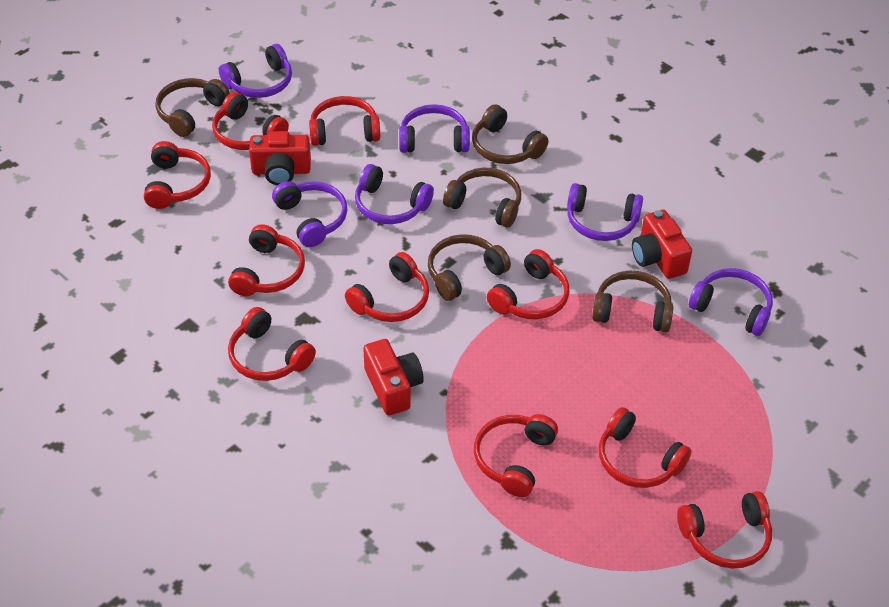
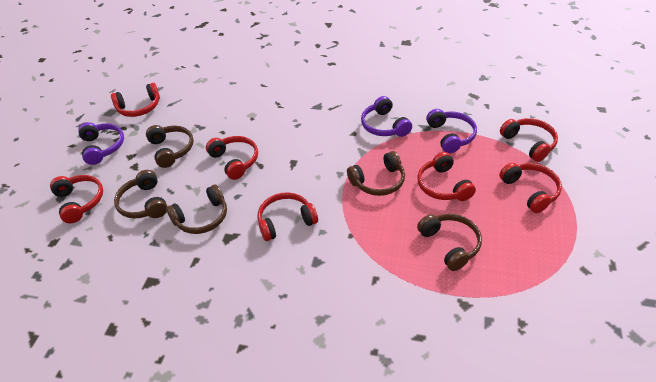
purple headphones: [219,44,292,98] [272,181,347,247] [355,164,434,224] [399,104,470,153] [567,183,643,241] [689,268,773,336] = 6 -> [78,122,124,165] [361,96,412,137] [426,109,477,153] = 3
red camera: [249,131,311,185] [363,339,424,416] [632,210,692,279] = 3 -> none = 0
red headphones: [144,141,211,209] [212,92,289,150] [228,224,305,296] [228,307,316,381] [309,96,380,146] [345,252,429,322] [474,414,558,497] [487,249,569,319] [599,407,692,488] [677,491,772,569] = 10 -> [50,175,103,223] [111,83,160,117] [206,136,258,180] [257,192,318,241] [417,152,476,201] [499,163,562,213] [500,118,558,162] = 7

